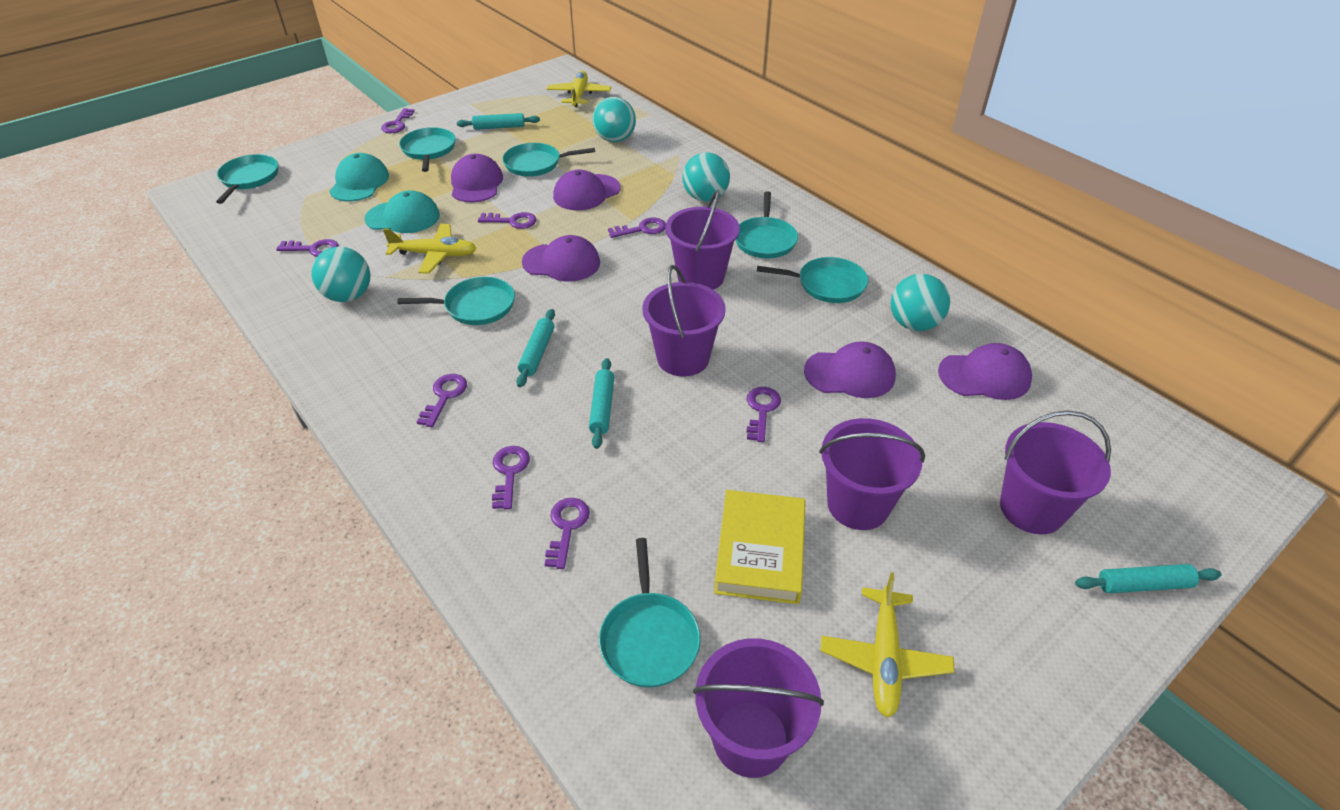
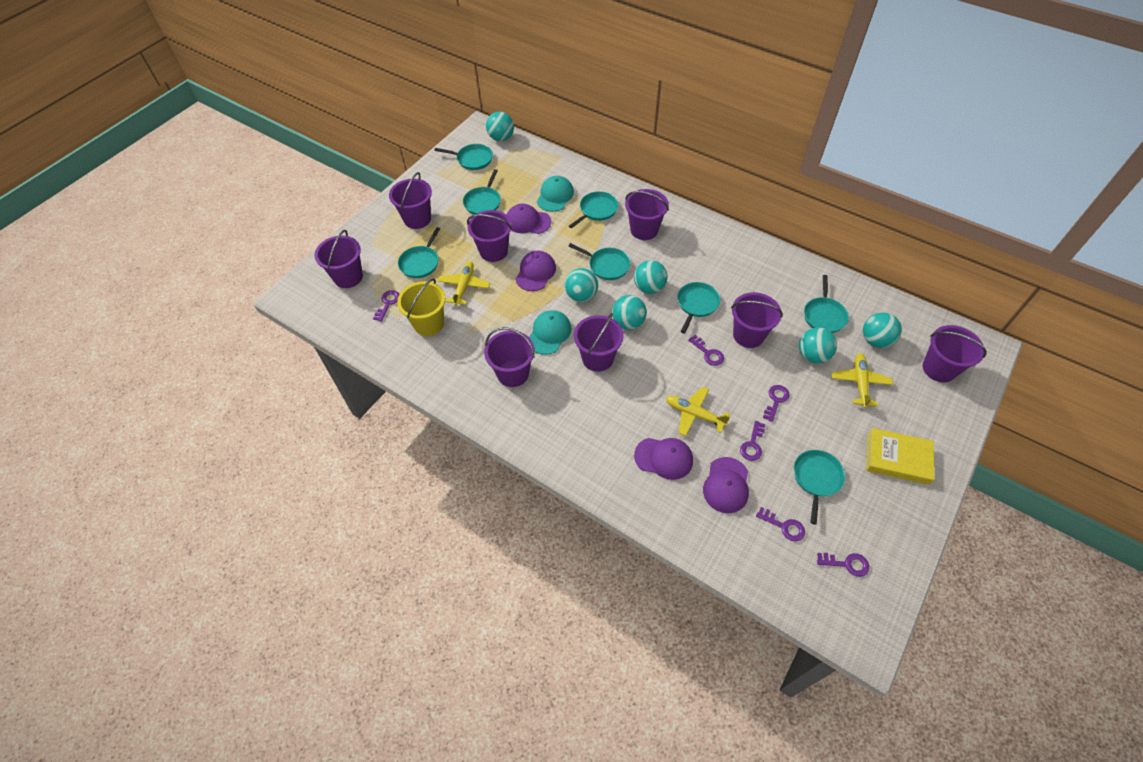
purple bucket: [642,265,726,377] [665,190,740,289] [693,638,824,778] [819,418,925,530] [1000,410,1111,535] = 5 -> [314,230,363,288] [389,172,432,229] [467,210,512,262] [484,327,535,387] [574,313,623,372] [625,189,669,240] [731,292,783,348] [923,325,986,382] = 8
purple cap: [451,154,503,202] [522,235,600,281] [553,170,621,210] [804,341,896,398] [938,343,1032,400] = 5 -> [507,204,551,234] [515,251,556,291] [634,438,693,480] [703,457,749,513] = 4
purple key: [276,239,339,257] [381,108,414,133] [417,374,467,427] [478,212,536,229] [492,446,530,510] [545,498,590,569] [608,217,666,238] [747,387,781,442] = 8 -> [373,290,399,322] [688,335,724,366] [740,421,765,461] [756,507,805,541] [763,385,790,422] [817,553,869,577] = 6
turquoise ball: [311,247,370,302] [593,97,636,142] [682,152,730,202] [891,274,950,331] = 4 -> [486,112,514,141] [565,268,598,302] [612,295,647,330] [634,260,668,294] [799,327,837,363] [863,312,902,348] = 6
turquoise pan: [216,154,278,204] [397,277,515,325] [399,127,456,172] [502,143,595,177] [599,538,701,687] [736,191,798,258] [757,257,868,303] = 7 -> [398,227,440,278] [435,144,493,170] [463,169,501,215] [569,191,618,228] [569,243,630,280] [677,282,720,334] [793,450,845,525] [804,275,849,333] = 8
turquoise rolling pin: [457,113,540,130] [516,309,555,387] [589,358,614,449] [1075,564,1221,593] = 4 -> none = 0
yellow bucket: none = 0 -> [397,278,445,336] = 1

